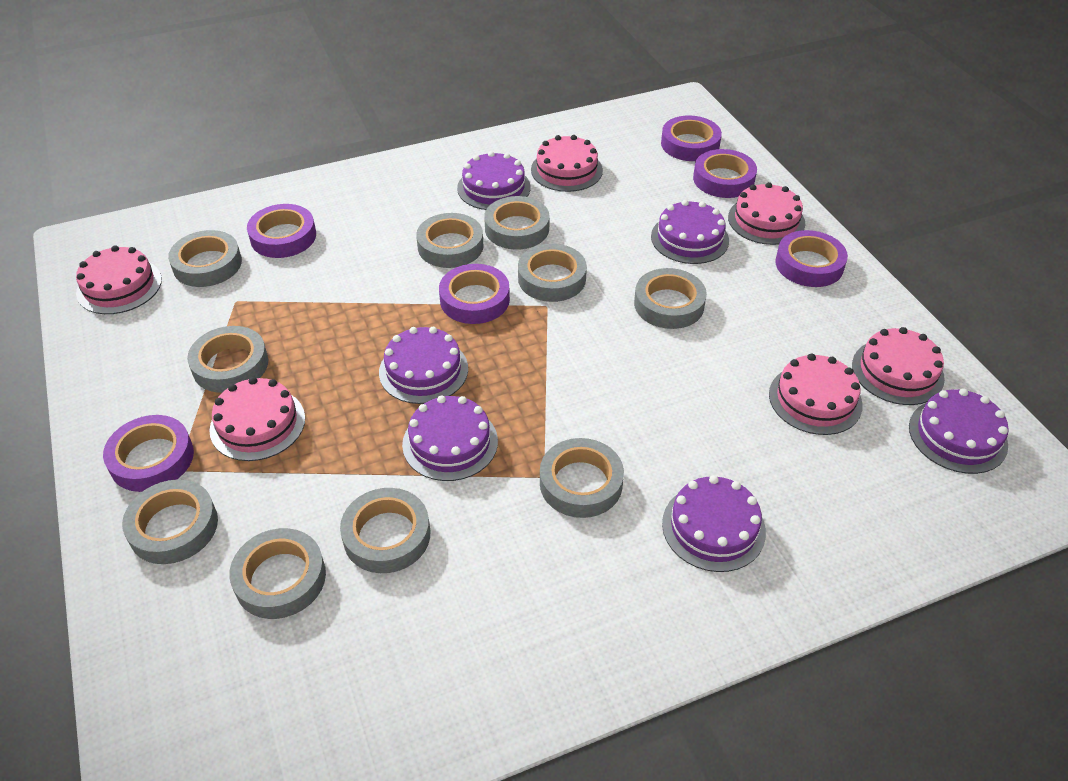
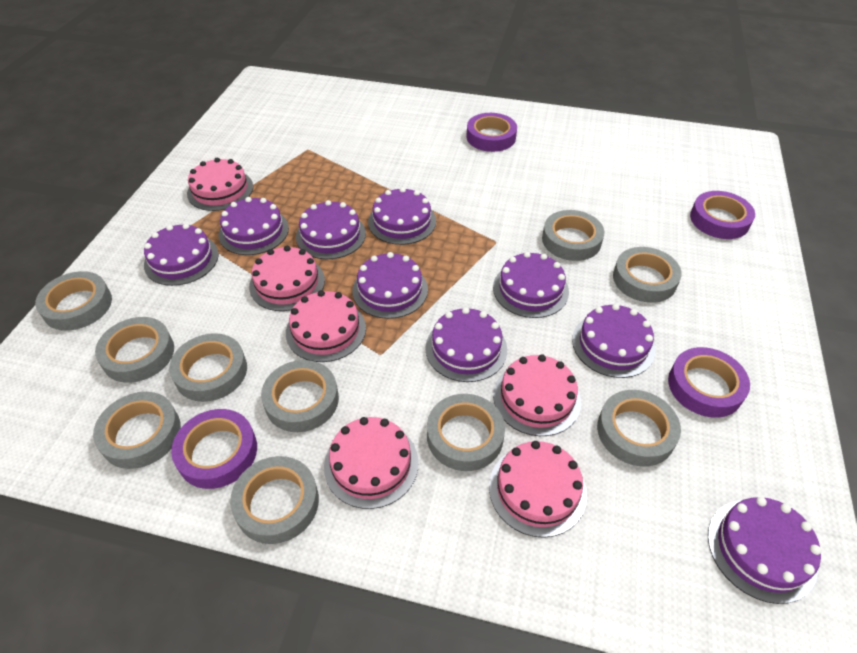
purple cake: [379,327,468,404] [402,395,498,481] [457,151,531,210] [651,200,729,264] [662,475,766,572] [909,388,1009,474] = 6 -> [144,223,219,286] [218,197,289,255] [296,200,366,259] [352,252,428,319] [368,187,436,245] [425,307,507,382] [493,252,569,318] [572,304,655,378] [708,497,821,604] = 9
purple tape: [103,415,194,492] [247,204,316,258] [439,264,510,324] [661,116,722,161] [693,149,757,198] [775,230,848,287] = 6 -> [171,409,257,489] [466,113,517,152] [668,347,750,418] [690,191,755,239] = 4

